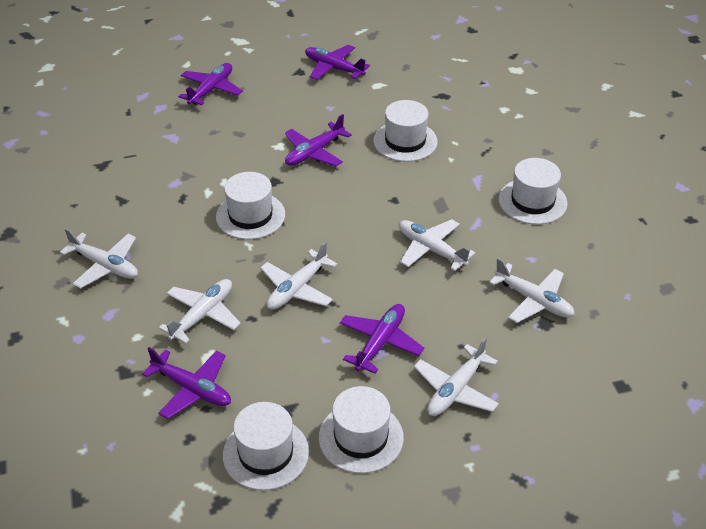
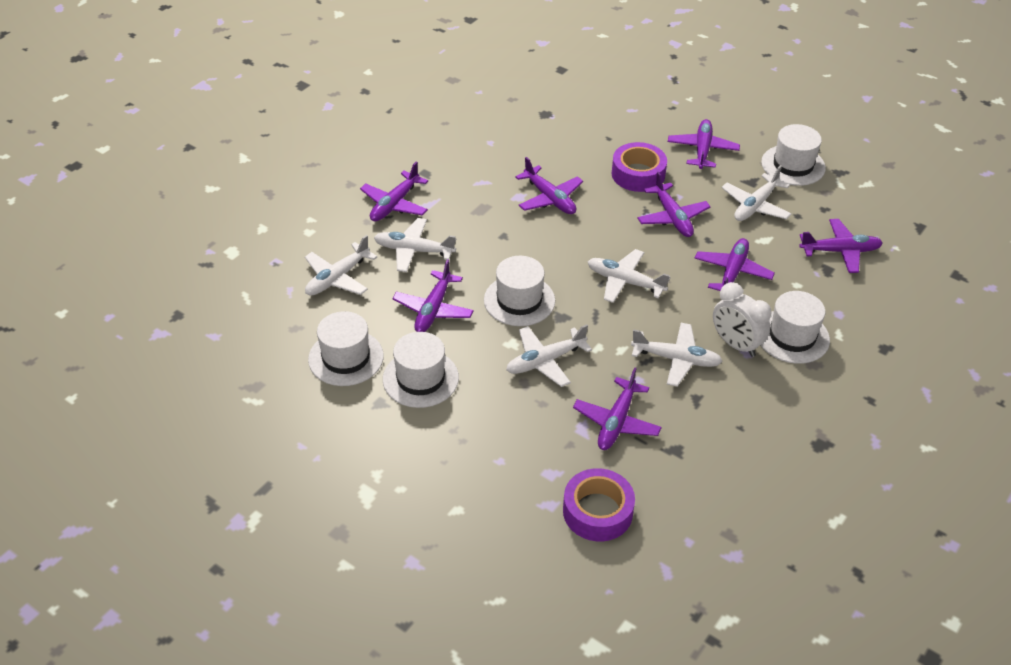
purple plane: [142,347,231,419] [178,63,243,105] [285,114,352,166] [305,45,370,80] [340,304,424,374] = 5 -> [360,161,428,221] [392,259,474,332] [515,157,583,214] [573,367,662,450] [637,172,710,237] [668,119,740,169] [694,238,775,291] [799,219,883,273] = 8
purple tape: none = 0 -> [563,468,635,541] [612,142,667,192] = 2
white clock: none = 0 -> [713,282,771,357] = 1

